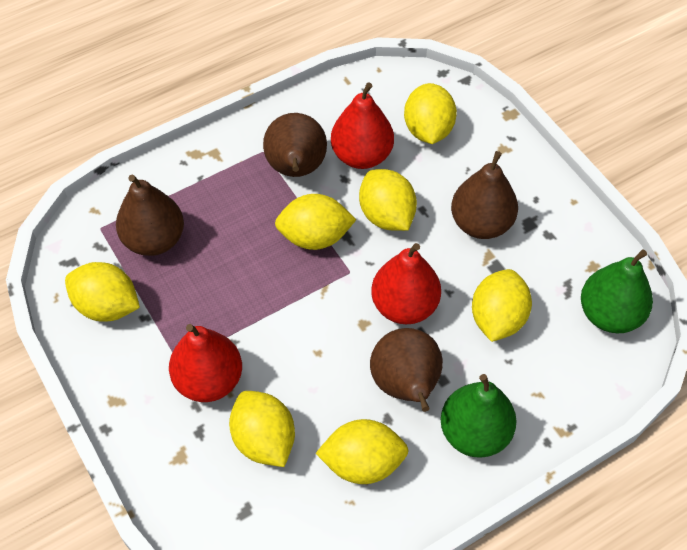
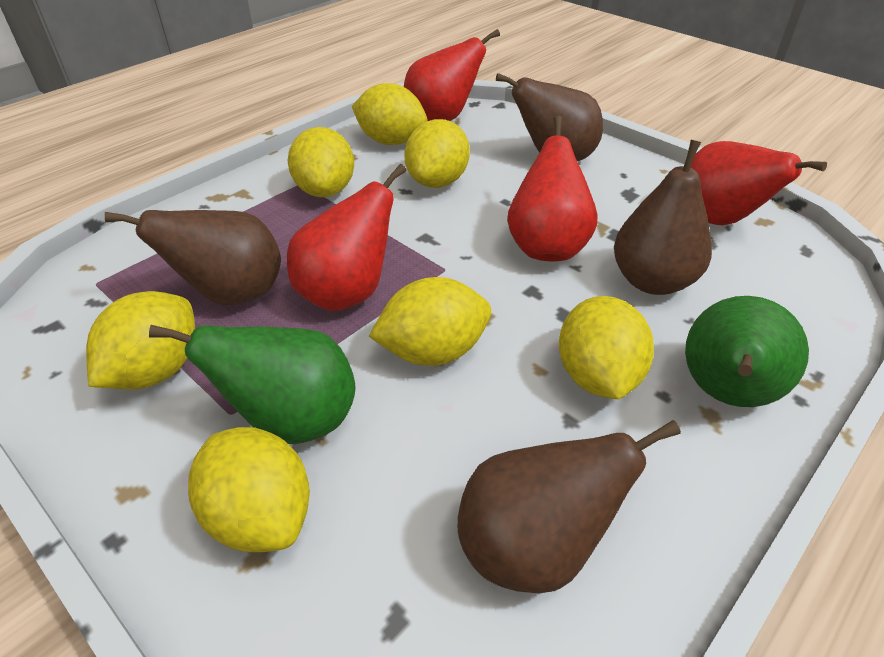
red pear: [169,324,242,402] [331,82,394,169] [371,243,441,324] = 3 -> [287,164,406,311] [404,29,500,121] [507,116,597,261] [690,141,827,225] = 4

